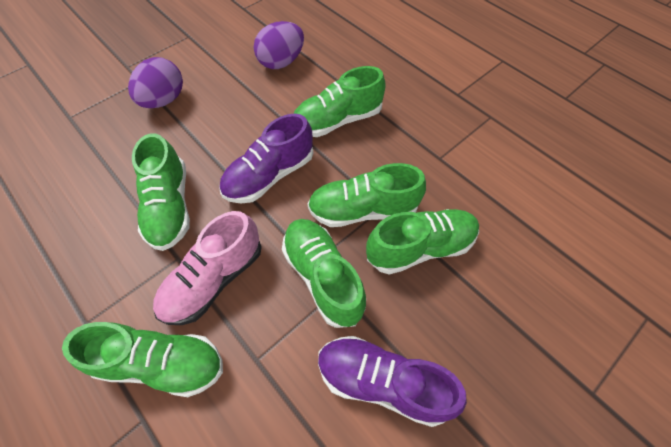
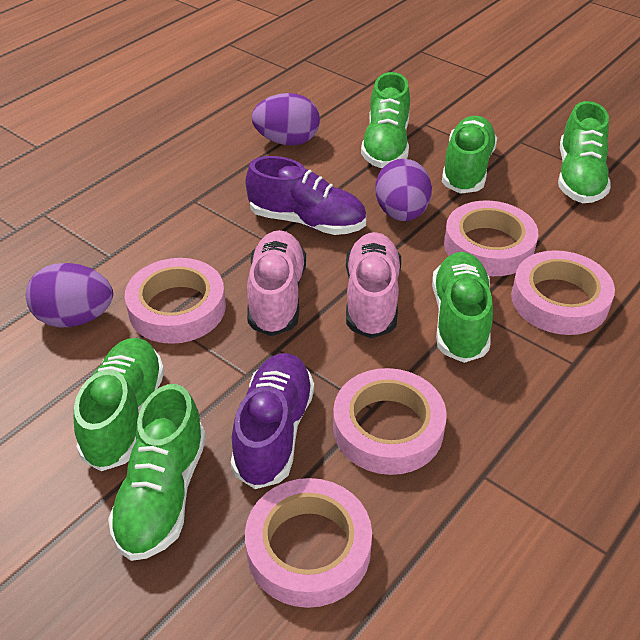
pink shoe: [153,211,262,325] = 1 -> [247,230,306,336] [346,232,401,339] = 2
pink tape: none = 0 -> [125,258,226,344] [245,478,372,608] [333,368,447,475] [444,200,538,276] [511,250,615,335] = 5
purple egg: [128,57,183,108] [254,21,304,69] = 2 -> [26,263,113,328] [252,93,320,146] [375,159,432,221] = 3

